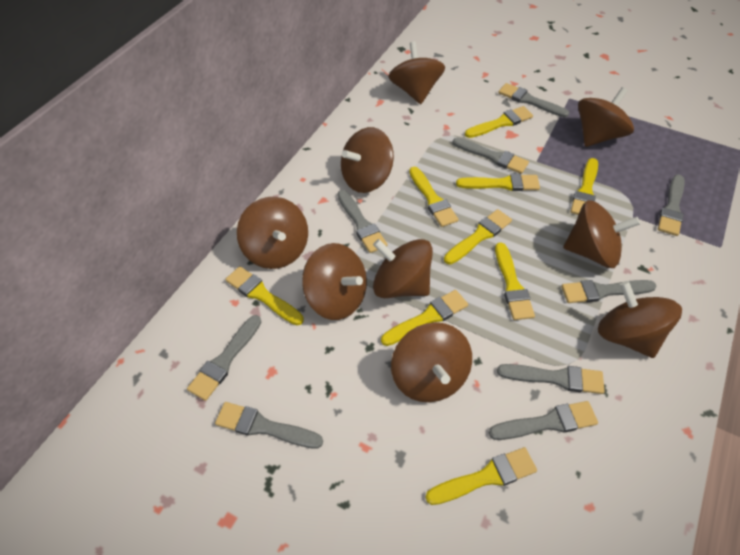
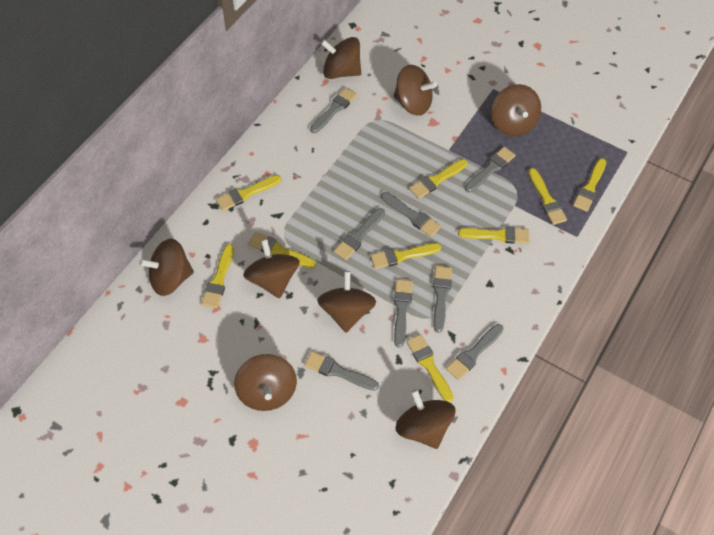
brown spinning top: [237,197,308,269] [302,243,367,320] [341,127,394,193] [373,239,433,298] [388,42,445,104] [391,322,472,402] [563,200,640,268] [578,87,634,147] [598,281,682,358] = 9 -> [139,239,194,296] [234,354,297,411] [243,239,300,299] [317,271,376,333] [321,37,361,79] [394,65,437,116] [396,389,455,449] [491,84,541,136] = 8
grey brush: [187,315,261,401] [215,402,323,449] [337,190,387,253] [452,137,529,174] [488,401,598,440] [497,364,605,394] [498,83,569,118] [561,280,656,303] [658,175,685,236] = 9 -> [304,351,379,391] [310,87,357,133] [334,208,385,260] [381,192,441,237] [394,279,413,348] [433,266,452,333] [446,324,504,380] [465,147,515,193] = 8

